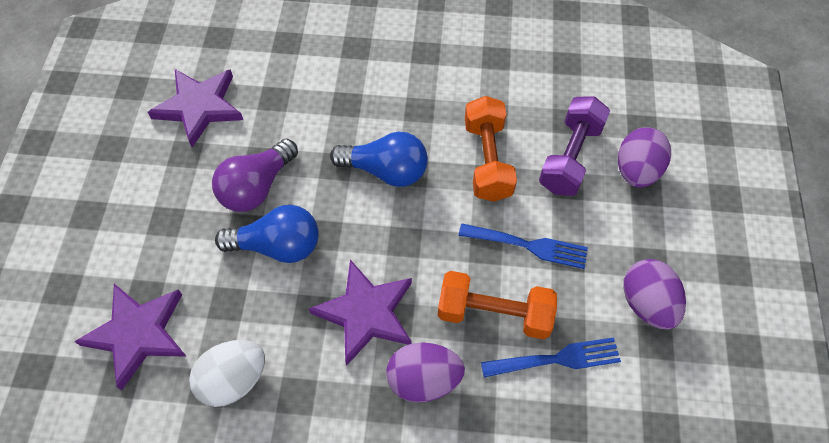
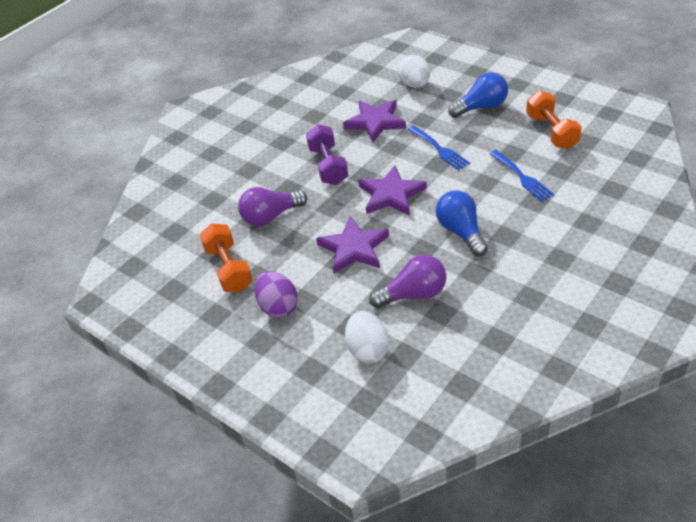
purple egg: [386,342,465,403] [618,127,671,188] [623,259,686,329] = 3 -> [254,271,298,318] = 1
purple light bulb: [212,139,298,212] = 1 -> [238,187,307,226] [369,255,446,308] = 2
white egg: [189,340,265,407] = 1 -> [345,311,389,363] [398,55,430,88] = 2

